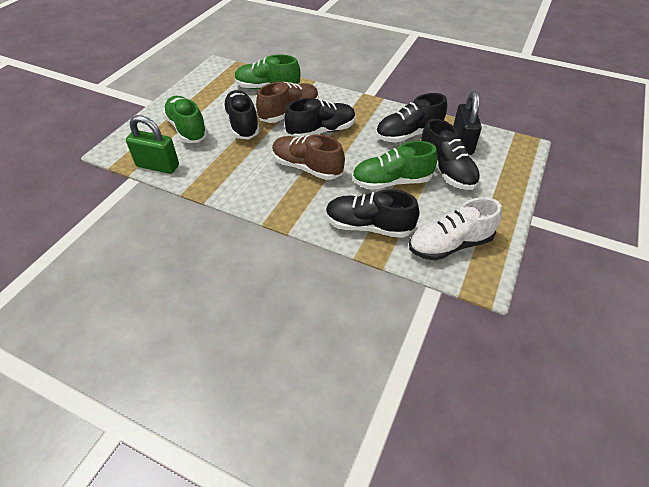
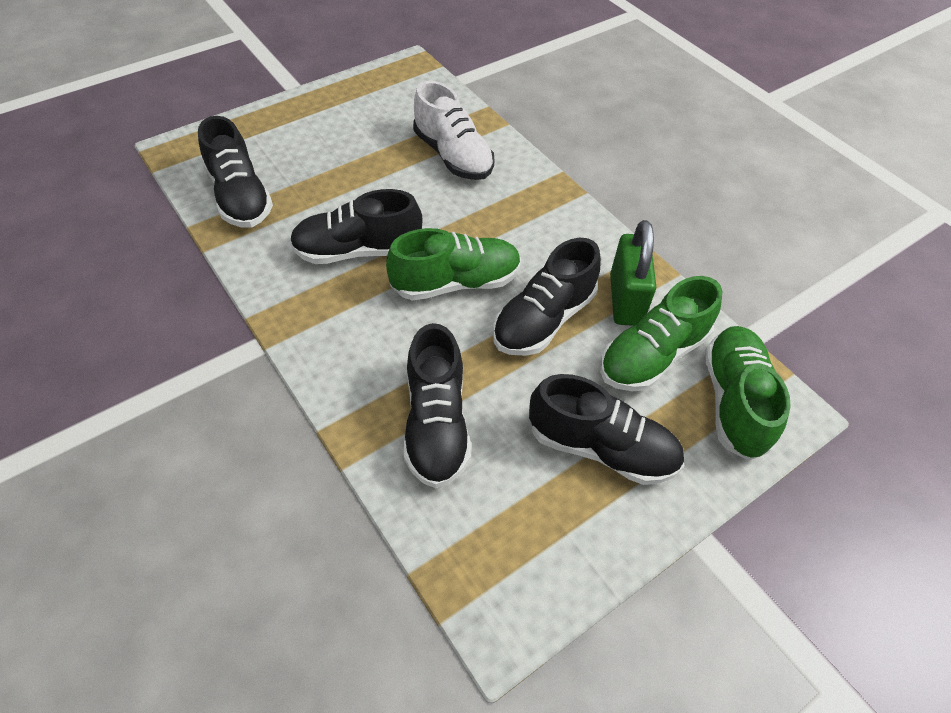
black padlock: [453,91,482,155] = 1 -> none = 0
brown shoe: [256,82,319,123] [272,134,345,180] = 2 -> none = 0

